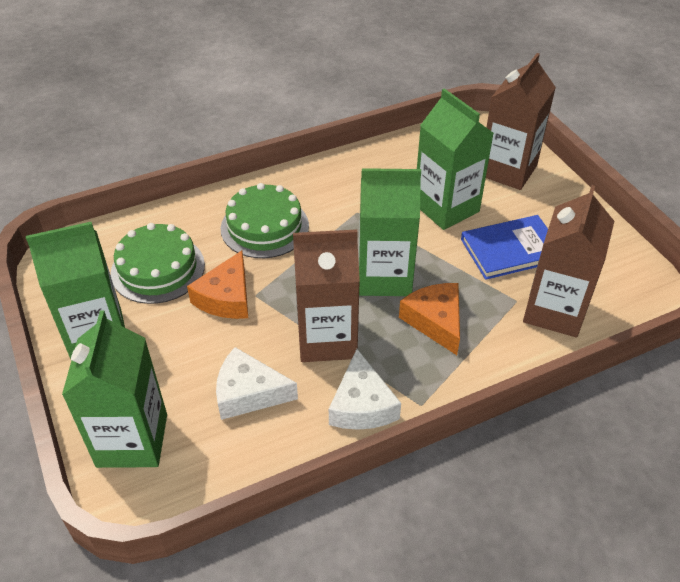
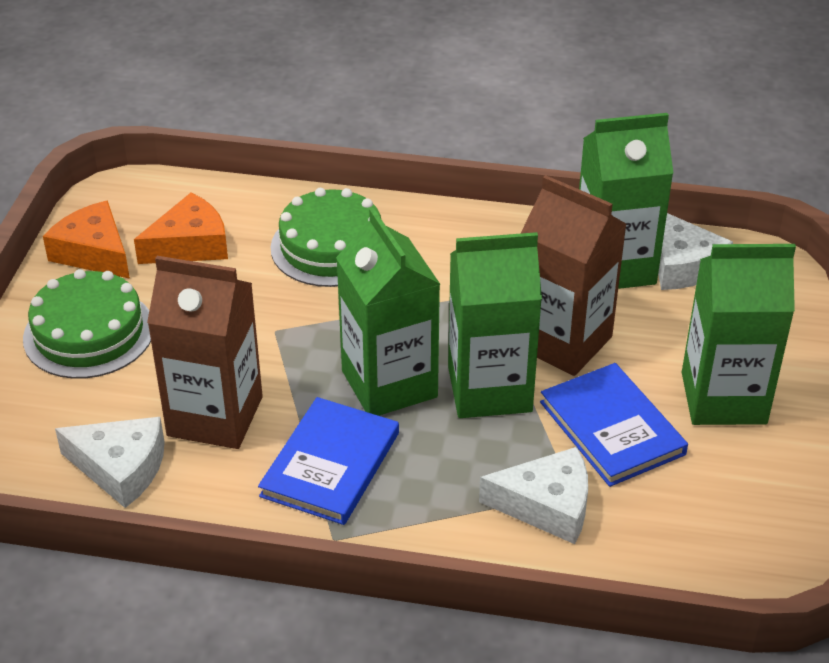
blue book: [461,215,548,280] = 1 -> [258,397,399,525] [540,363,688,487] = 2
brown carton: [293,229,360,362] [486,53,556,190] [523,185,614,338] = 3 -> [147,256,263,449] [520,175,627,376] = 2
white cheese: [216,347,298,420] [329,349,401,430] = 2 -> [55,417,165,508] [479,447,588,544] [658,213,733,290] = 3

